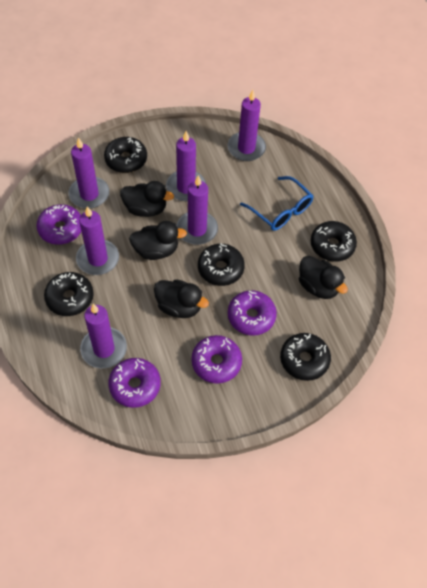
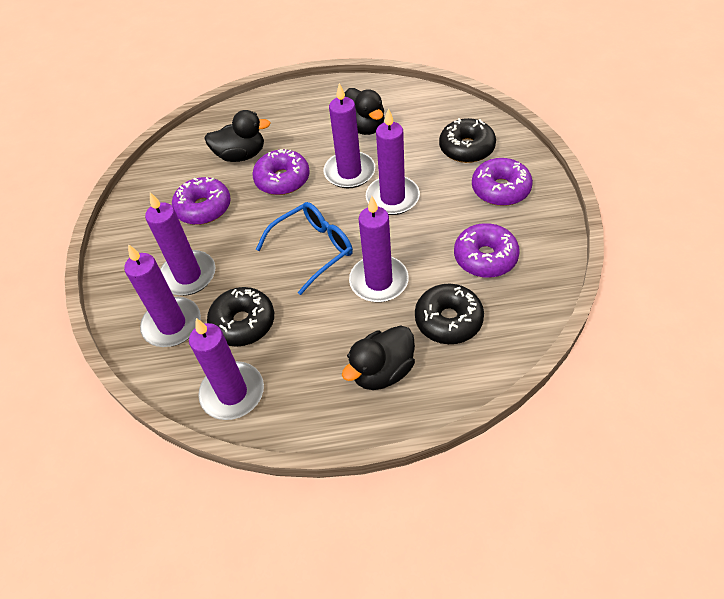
black donut: [44,272,94,316] [104,137,147,173] [198,243,245,286] [280,333,331,381] [311,221,357,262] = 5 -> [207,287,274,347] [415,284,484,344] [439,118,496,163] = 3
black duck: [120,181,174,217] [129,221,187,260] [154,279,209,318] [299,256,348,299] = 4 -> [204,110,271,162] [342,325,415,390] [345,88,385,135] = 3

